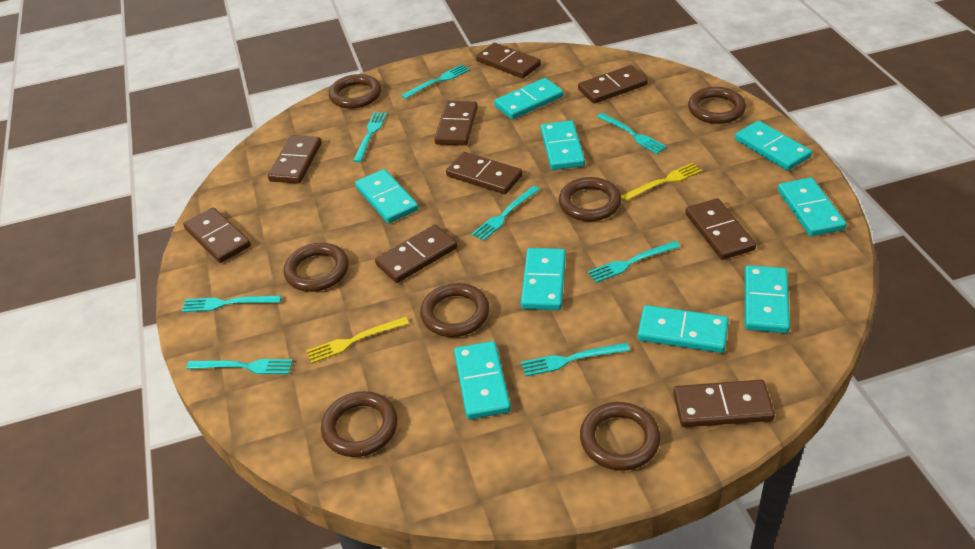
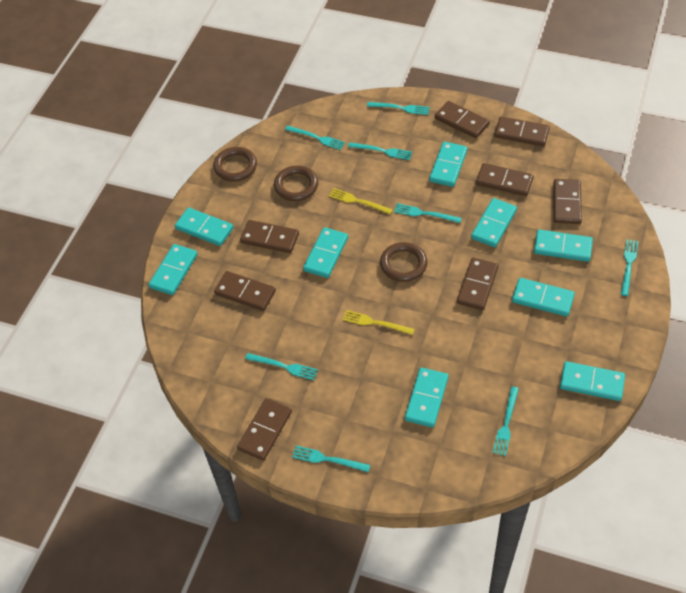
brown domino: [183,207,251,263] [268,135,321,184] [375,225,457,283] [434,101,478,146] [446,152,522,194] [476,43,541,78] [578,65,648,104] [673,380,775,427] [685,198,756,260] = 9 -> [214,271,276,311] [237,398,292,461] [240,220,299,253] [435,101,490,138] [457,258,498,310] [476,163,534,196] [494,116,550,146] [554,179,582,224] = 8
brown ring: [283,243,349,292] [321,391,398,457] [329,74,381,109] [420,283,489,337] [559,177,621,221] [580,402,661,470] [688,87,746,124] = 7 -> [214,147,257,181] [274,165,318,201] [380,242,428,282] = 3

